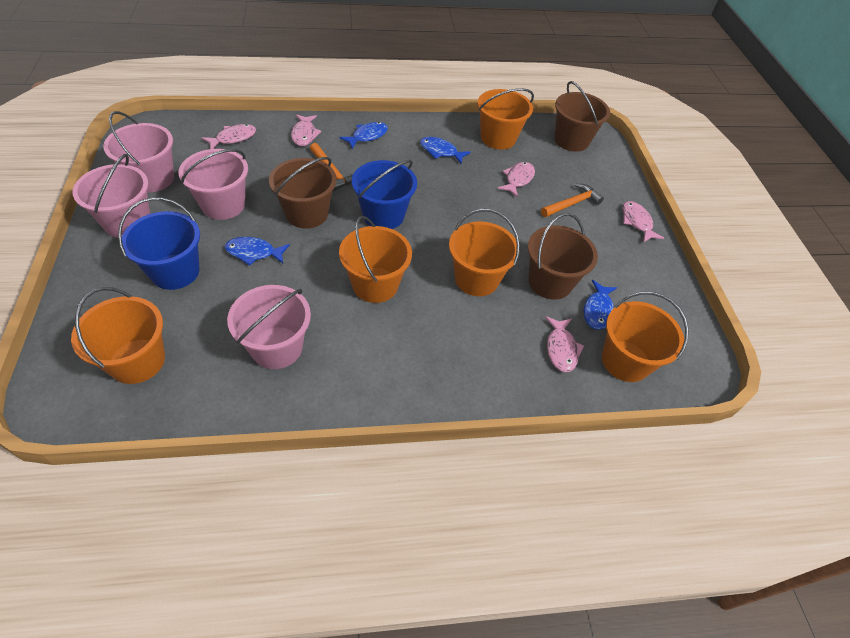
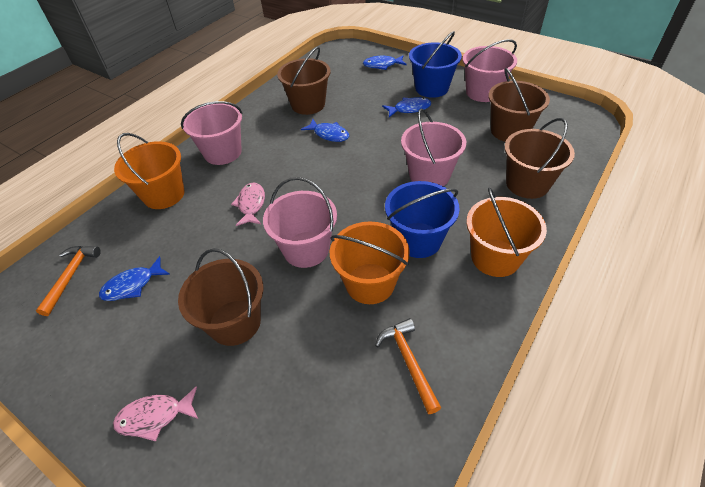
brown bucket: [269,157,336,229] [528,213,598,300] [554,81,610,152] = 3 -> [178,248,264,346] [277,47,331,115] [488,68,550,142] [504,118,575,199] = 4
orange bucket: [71,287,165,384] [339,216,412,303] [449,209,520,296] [478,88,534,150] [602,292,689,382] = 5 -> [114,133,185,209] [330,222,410,304] [466,187,547,277] = 3
pink fish: [202,124,256,149] [291,114,322,146] [497,162,535,197] [545,316,584,372] [623,201,664,242] = 5 -> [113,386,198,441] [231,183,265,226] = 2

